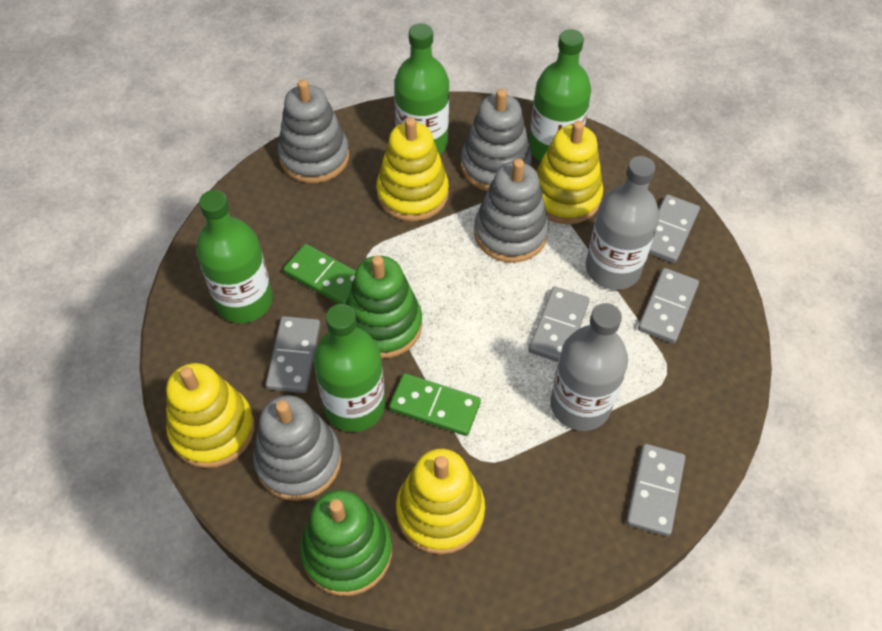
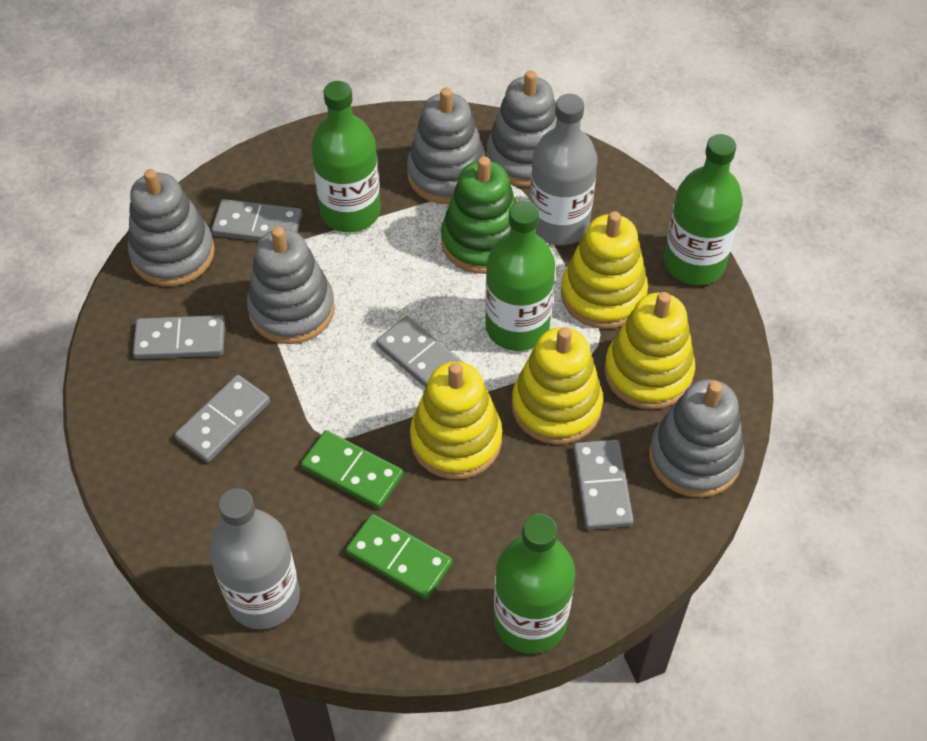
green stacking toy: [300,490,392,596] [346,255,422,359] = 2 -> [441,156,516,274] = 1
grey stacking toy: [253,395,341,501] [278,79,349,183] [461,89,532,191] [474,159,549,263] = 4 -> [128,169,215,286] [247,227,335,344] [407,87,487,205] [486,70,557,187] [649,379,744,498] = 5

